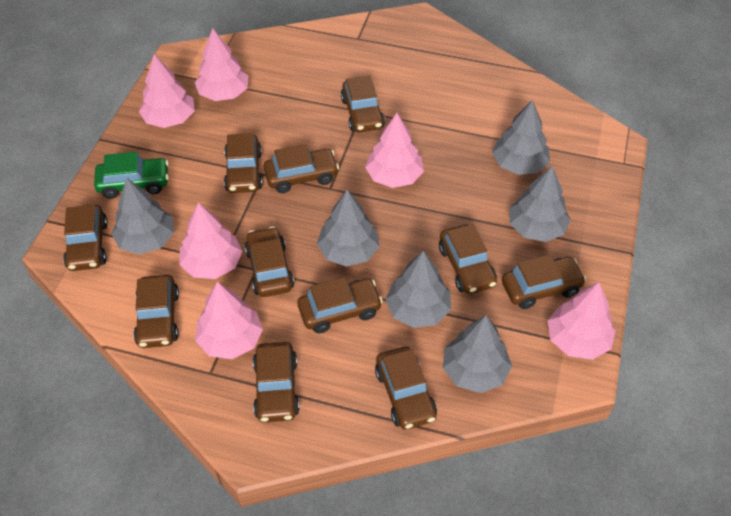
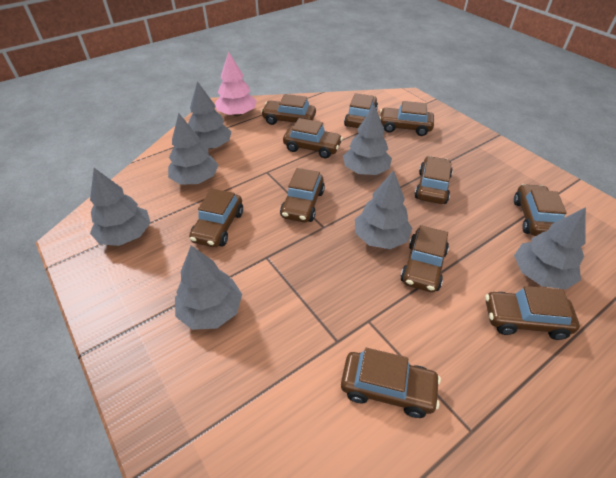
green car: [94,152,169,199] = 1 -> none = 0
grey tree: [112,178,174,255] [317,190,380,267] [386,251,451,328] [443,315,512,393] [492,100,550,175] [509,166,571,242] = 6 -> [90,168,151,246] [168,113,219,185] [175,246,242,330] [188,81,232,149] [343,104,392,175] [355,170,412,249] [514,207,586,289] = 7
pink tree: [139,54,195,128] [179,203,243,279] [195,29,249,101] [195,282,263,359] [365,113,424,188] [547,282,616,360] = 6 -> [215,51,257,116] = 1

